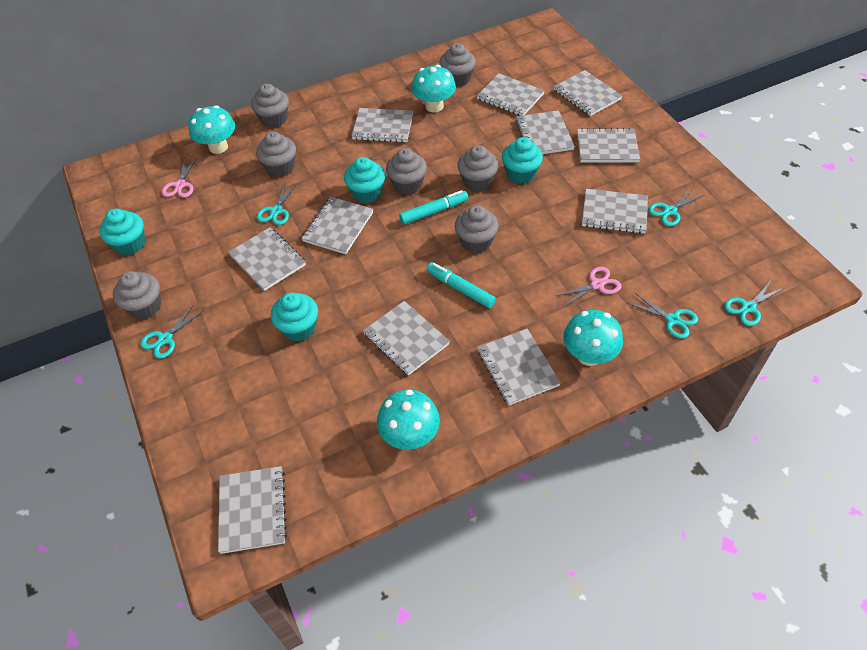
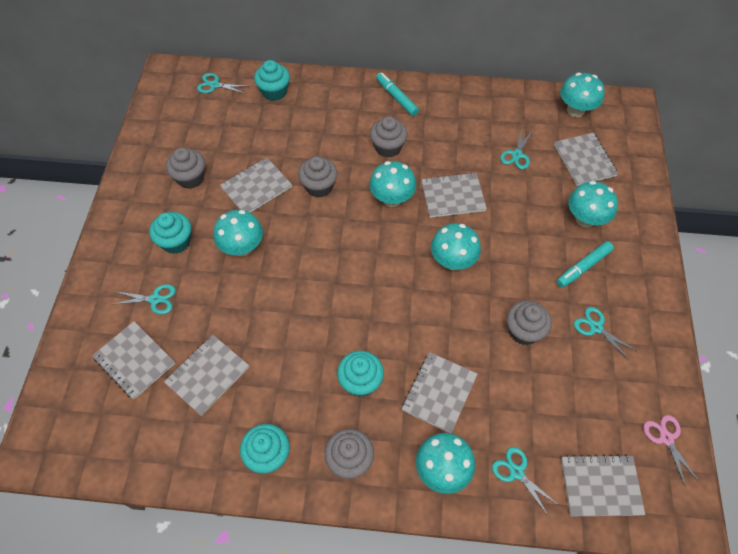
grey cupcake: [113,271,161,319] [251,84,289,128] [256,131,296,177] [386,148,427,194] [439,43,476,87] [455,205,499,253] [457,145,499,192] = 7 -> [166,147,205,189] [298,156,337,198] [324,429,374,479] [370,116,408,158] [507,300,552,345] = 5
grey notebook: [218,466,287,554] [228,227,306,291] [301,197,373,254] [351,108,413,143] [363,301,450,376] [476,73,545,116] [477,329,561,406] [516,110,575,154] [554,70,622,116] [577,128,640,163] [582,189,648,234] = 11 -> [92,321,175,399] [164,335,249,416] [220,157,292,213] [402,352,477,433] [421,172,487,218] [554,133,618,186] [561,454,646,516] = 7
pink scissors: [162,157,197,197] [555,267,622,307] = 2 -> [643,415,699,487] = 1
turquoise mushroom: [188,105,235,154] [377,389,440,450] [412,65,456,113] [563,310,623,366] = 4 -> [213,210,263,256] [369,161,416,207] [416,433,475,494] [431,223,481,270] [560,73,605,117] [568,181,618,228] = 6

